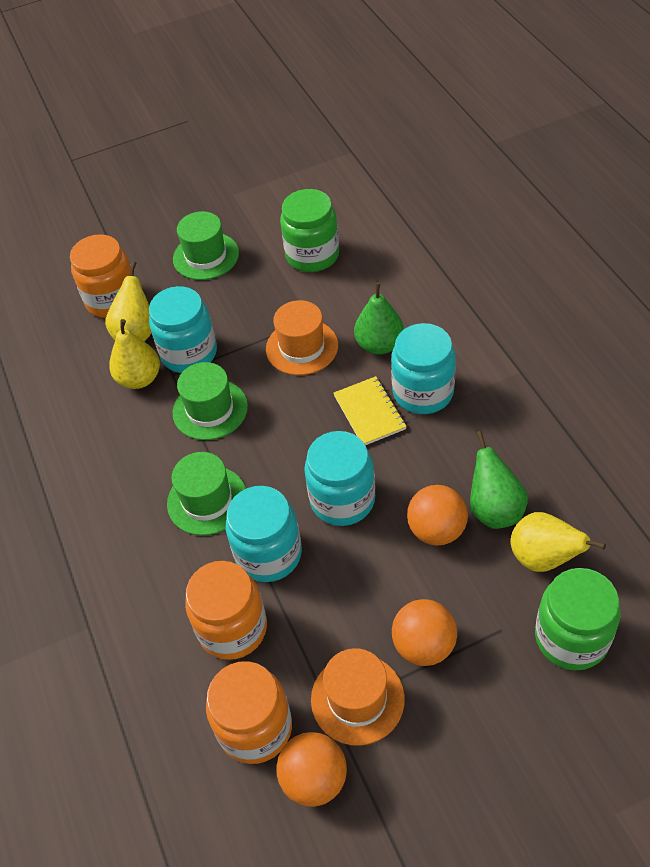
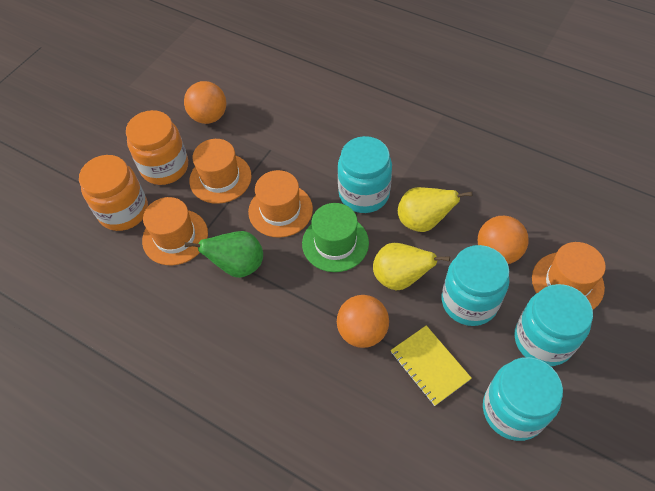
green hat: [167,452,246,535] [173,211,239,280] [173,362,248,440] = 3 -> [302,203,369,272] = 1
green jar: [280,189,339,272] [535,568,620,670] = 2 -> none = 0
green pear: [354,282,404,355] [470,431,528,529] = 2 -> [185,231,263,278] = 1
orange hat: [266,300,338,375] [311,648,405,746] = 2 -> [142,197,208,265] [189,139,252,204] [248,170,313,238] [532,242,606,309] = 4
orange jar: [70,234,131,318] [185,561,267,660] [206,661,292,764] = 3 -> [79,155,148,231] [126,110,188,185] = 2
yellow pear: [105,261,152,342] [109,319,160,389] [511,512,606,572] = 3 -> [373,243,450,290] [398,187,472,232] = 2

